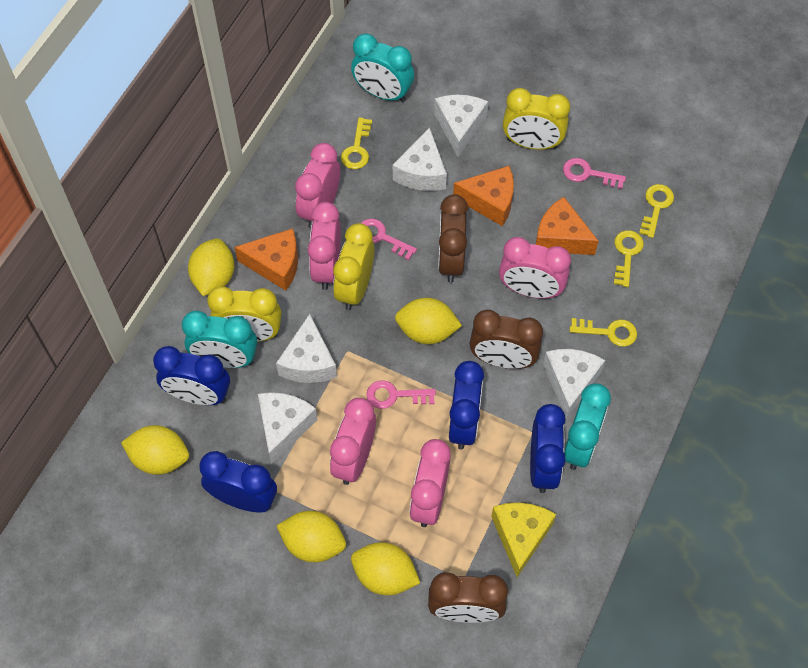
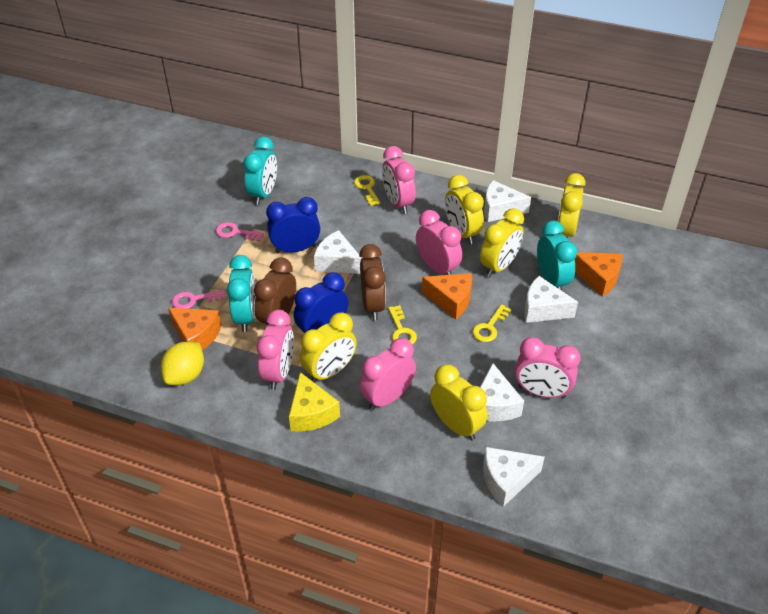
blue clock: [153,346,230,405] [199,451,277,513] [449,361,484,449] [530,404,566,493] = 4 -> [266,197,320,253] [294,272,348,333] = 2
brown clock: [428,572,508,623] [438,194,468,283] [470,310,543,369] = 3 -> [254,258,296,325] [359,244,386,320] = 2
pink key: [361,219,417,260] [366,380,436,409] [563,158,626,189] = 3 -> [172,289,225,309] [216,222,264,242] = 2
yellow clock: [207,286,281,342] [333,223,374,310] [503,88,570,150] = 3 -> [300,313,357,383] [430,364,488,441] [445,175,484,244] [480,208,524,277] [558,173,586,238] = 5
yellow key: [341,117,372,169] [570,318,637,347] [614,230,644,287] [639,184,674,238] = 4 -> [354,175,381,206] [388,305,417,345] [472,304,512,342] = 3
yellow lemon: [121,425,189,475] [188,239,235,296] [277,511,346,562] [351,542,420,595] [395,298,462,344] = 5 -> [161,342,204,385] = 1

